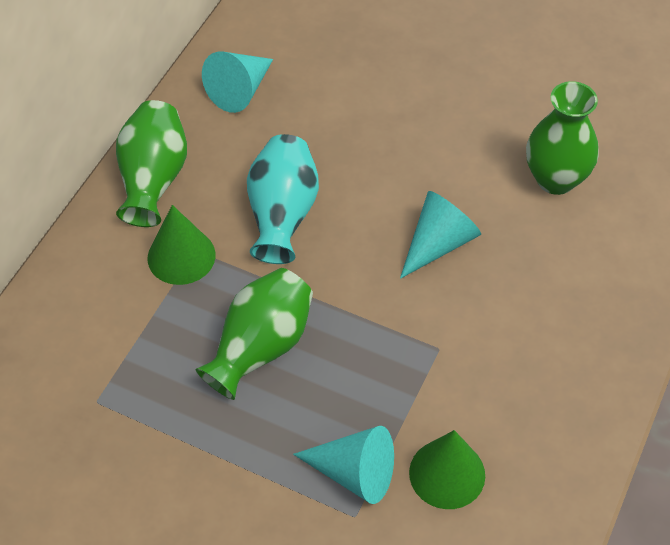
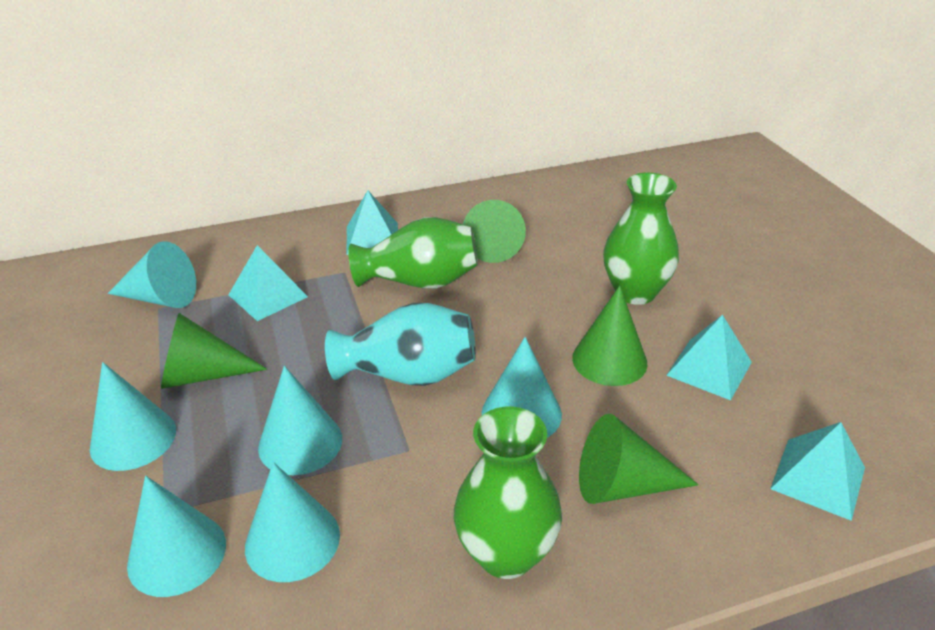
green cone: [148,205,215,285] [409,430,485,509] = 2 -> [161,313,267,389] [463,200,526,263] [572,285,647,386] [579,414,699,504] = 4
turquoise cone: [202,52,273,113] [293,426,394,504] [400,191,481,279] = 3 -> [90,362,176,471] [108,241,196,308] [127,476,226,597] [245,462,340,582] [258,366,342,475] [482,337,562,438] = 6
turquoise pyramid: none = 0 -> [229,245,308,321] [347,190,398,255] [666,315,752,400] [770,422,865,521] = 4

